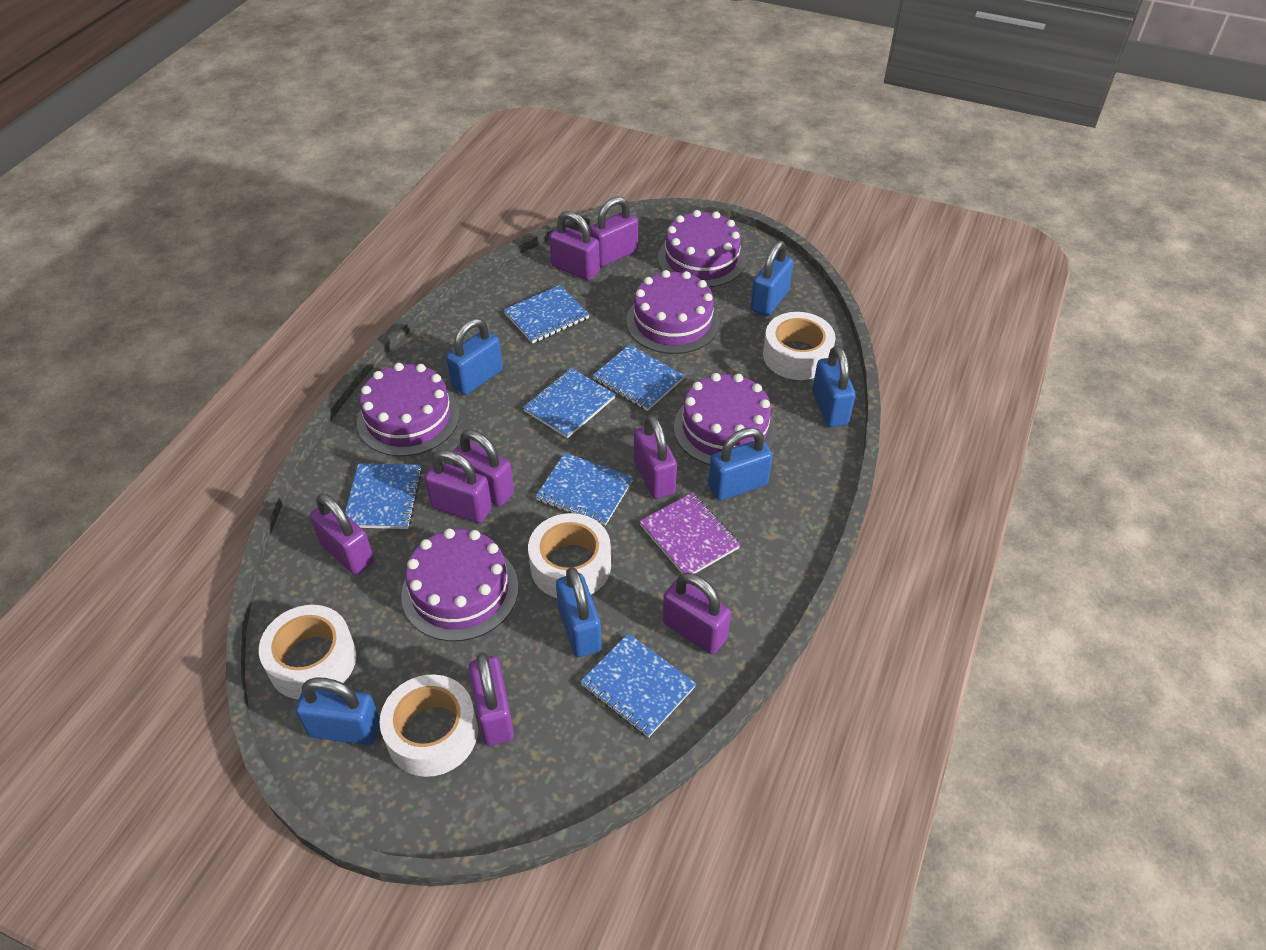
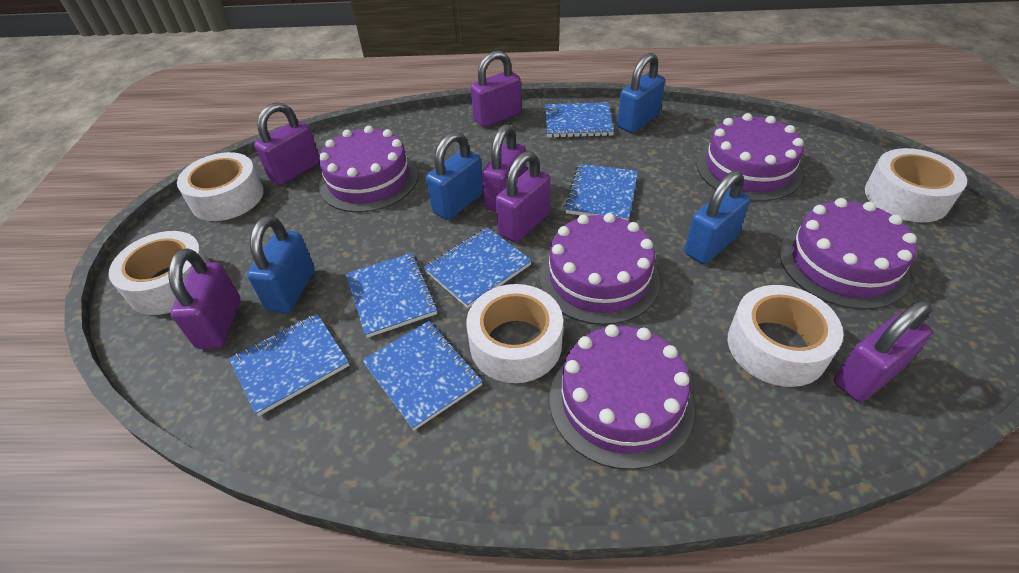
blue padlock: [296,678,380,745] [446,318,503,395] [556,567,602,657] [708,427,773,501] [751,241,793,316] [812,346,856,427] = 6 -> [247,215,315,313] [426,132,483,220] [617,53,665,133] [684,170,750,264] = 4
purple notebook: [639,493,740,574] = 1 -> none = 0
purple padlock: [310,493,374,575] [424,450,492,523] [453,430,514,506] [469,652,514,746] [549,211,600,281] [589,196,638,267] [634,415,677,499] [663,573,731,654] = 8 -> [168,249,241,349] [254,102,319,185] [470,51,521,127] [482,124,527,212] [496,151,550,242] [834,300,932,402] = 6
white tape: [259,605,356,700] [380,674,478,777] [528,513,611,598] [763,312,835,380] = 4 -> [109,231,210,315] [177,152,264,221] [466,284,563,383] [728,285,843,387] [865,148,967,222] = 5

